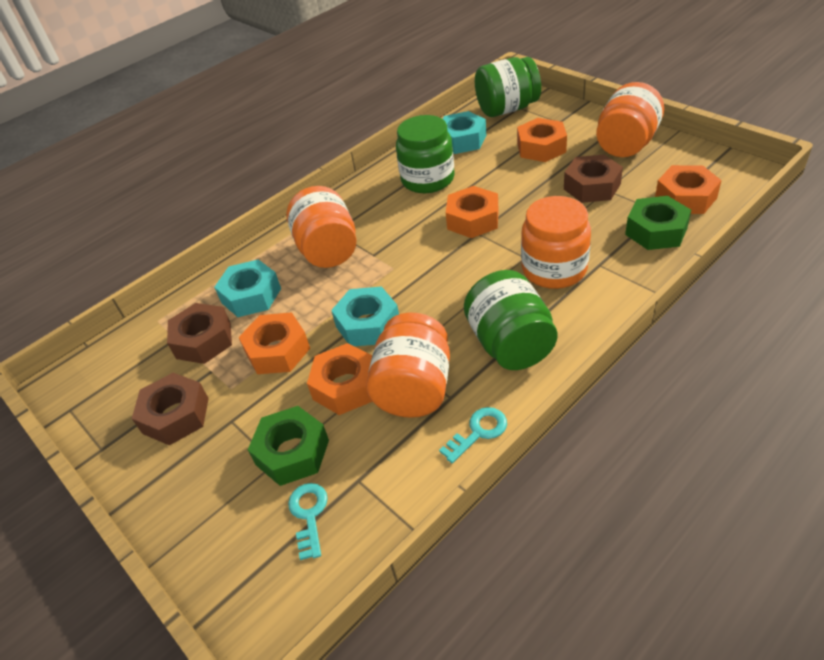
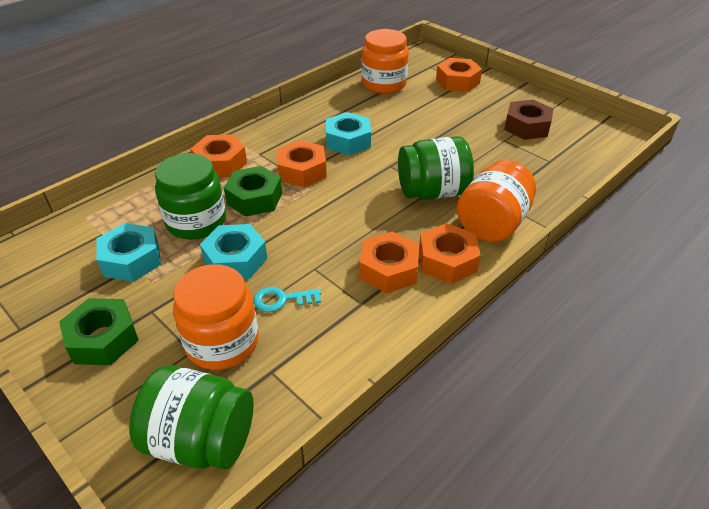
brown nut: [132,373,209,445] [167,303,232,364] [564,154,623,203] = 3 -> [504,100,553,140] = 1
orange jar: [286,186,357,268] [366,313,450,418] [521,196,591,289] [596,82,664,157] = 4 -> [173,264,259,370] [361,29,409,94] [456,160,536,242] = 3
turquoise key: [288,483,328,560] [439,407,507,463] = 2 -> [253,287,321,312] = 1

